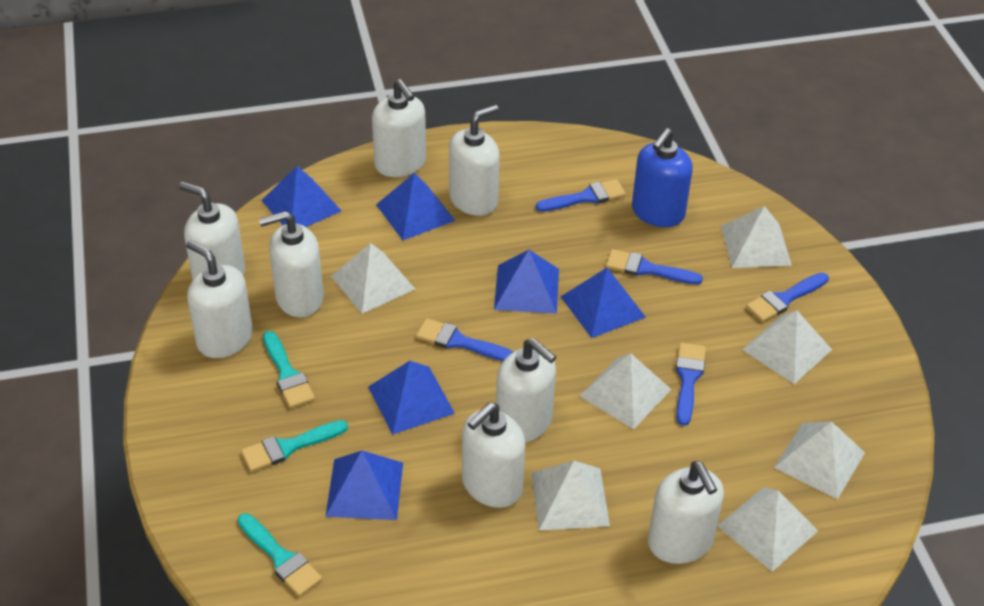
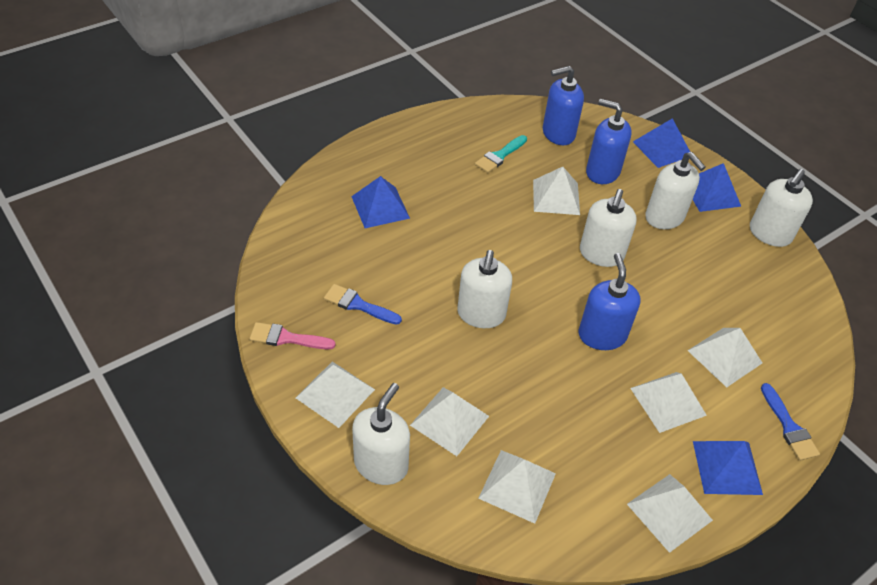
blue brush: [416,318,513,361] [536,179,626,212] [606,249,703,285] [676,343,706,426] [746,272,829,322] = 5 -> [324,284,402,325] [761,383,820,461] = 2
blue pyramid: [261,166,341,227] [325,451,403,520] [368,361,455,435] [376,173,455,240] [494,250,559,314] [561,267,646,338] = 6 -> [351,176,410,228] [633,118,690,168] [693,163,741,212] [693,441,763,495] = 4
blue soap dispenser: [632,128,693,227] = 1 -> [543,66,584,145] [579,253,641,350] [586,99,632,184] = 3
pink brush: none = 0 -> [249,322,336,349] = 1
turquoise brush: [238,513,322,596] [241,420,348,472] [263,331,315,408] = 3 -> [475,135,527,173] = 1
white soap dispenser: [179,182,245,280] [186,240,253,358] [259,211,324,317] [372,79,426,177] [449,105,500,216] [462,402,525,508] [496,338,557,442] [648,461,724,564] = 8 -> [352,383,410,485] [457,250,512,328] [580,189,637,267] [645,152,706,229] [750,169,813,247] = 5

